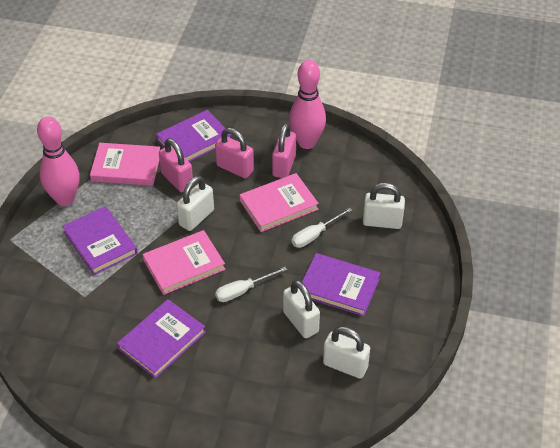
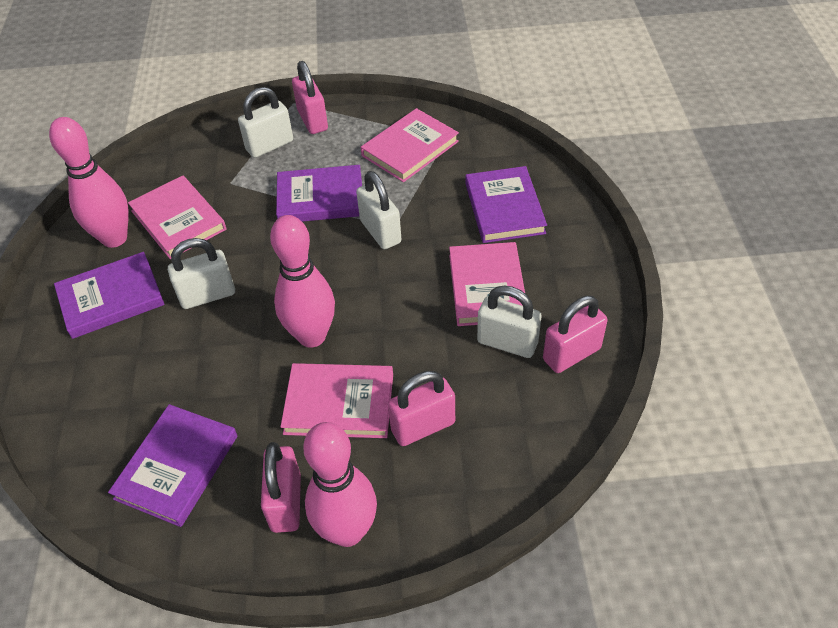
pink book: [90,143,160,186] [142,230,225,295] [240,173,319,232] = 3 -> [128,175,226,259] [280,363,393,438] [361,108,459,182] [449,242,525,326] = 4
pink bowling pin: [37,117,80,206] [289,60,326,149] = 2 -> [49,117,129,248] [270,215,335,347] [303,422,377,547] = 3
pink padlock: [159,138,193,192] [215,128,254,178] [272,123,296,178] = 3 -> [261,442,301,533] [292,61,328,134] [388,371,455,446] [543,296,608,373] = 4
white screwdriver: [215,267,287,302] [292,207,352,248] = 2 -> none = 0

